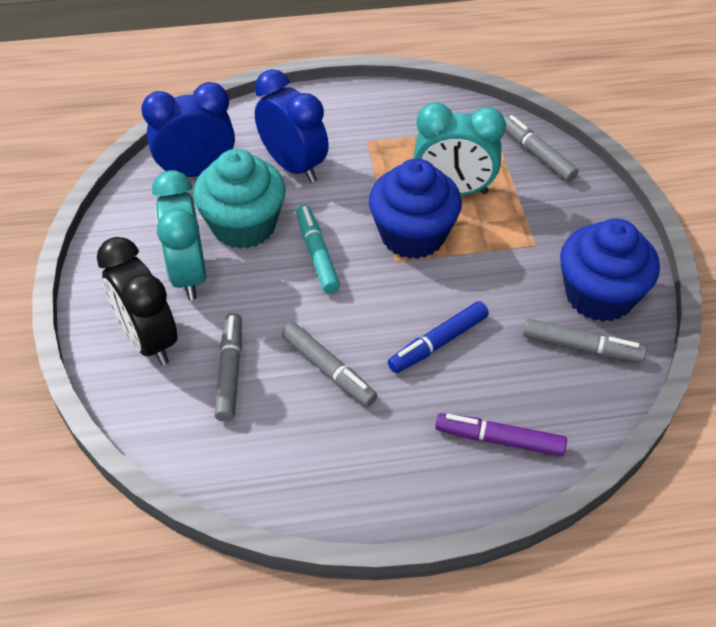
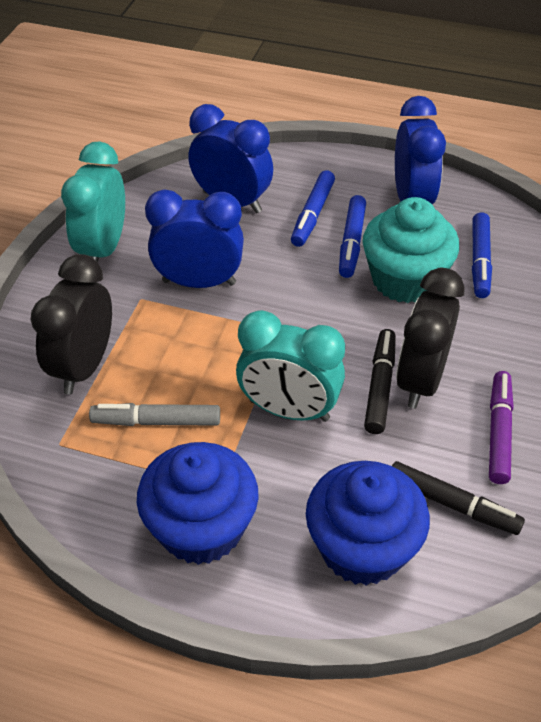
black clock: [97,237,177,365] = 1 -> [30,254,112,395] [396,268,465,409] = 2
black marker: none = 0 -> [364,329,396,434] [392,461,525,535] = 2
blue clock: [141,82,235,177] [255,69,329,183] = 2 -> [145,189,244,288] [188,104,273,213] [395,96,446,204] = 3
blue marker: [388,301,489,373] = 1 -> [291,170,335,247] [339,195,366,278] [472,212,492,298] = 3
grey marker: [214,313,242,422] [282,322,377,406] [504,115,579,182] [523,318,647,362] = 4 -> [89,403,220,426] = 1
turquoise marker: [296,205,340,293] = 1 -> none = 0

